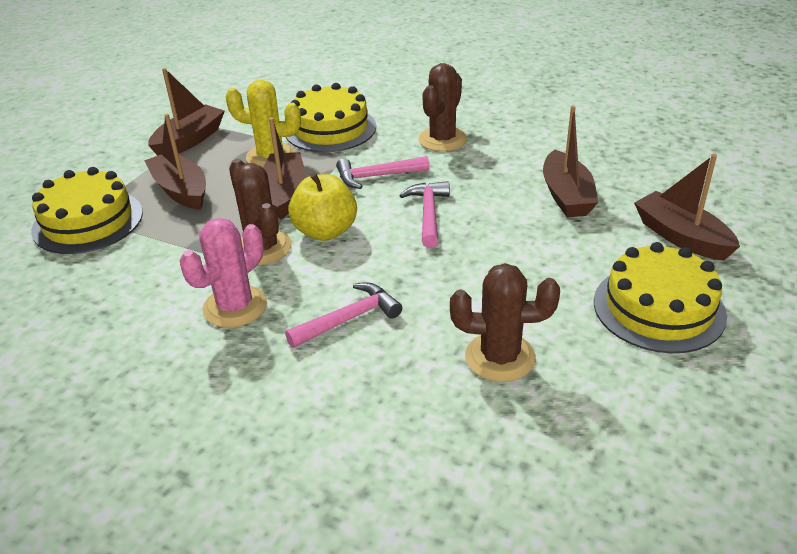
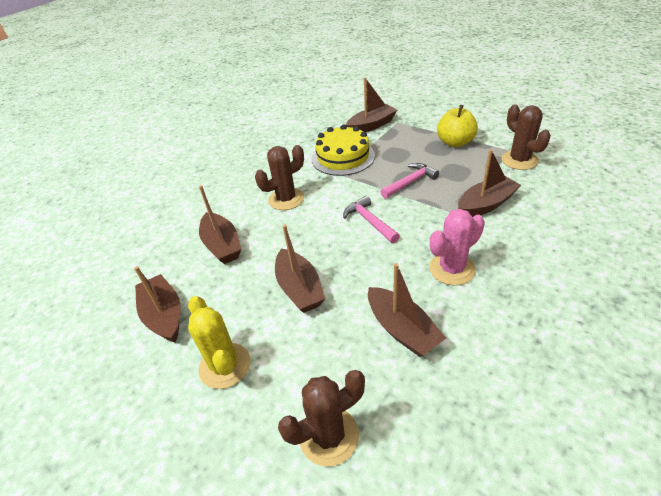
brown boat: [144,114,206,210] [148,68,225,156] [263,117,305,219] [543,106,599,218] [634,154,740,261] = 5 -> [134,266,181,342] [199,185,241,264] [275,224,325,313] [346,77,397,132] [368,263,446,357] [458,149,521,217] = 6
pink hammer: [285,282,402,348] [336,156,430,189] [399,181,450,248] = 3 -> [343,196,400,243] [380,163,439,198] = 2
yellow cake: [31,167,143,254] [286,83,376,152] [594,242,727,353] = 3 -> [312,125,375,176] = 1

